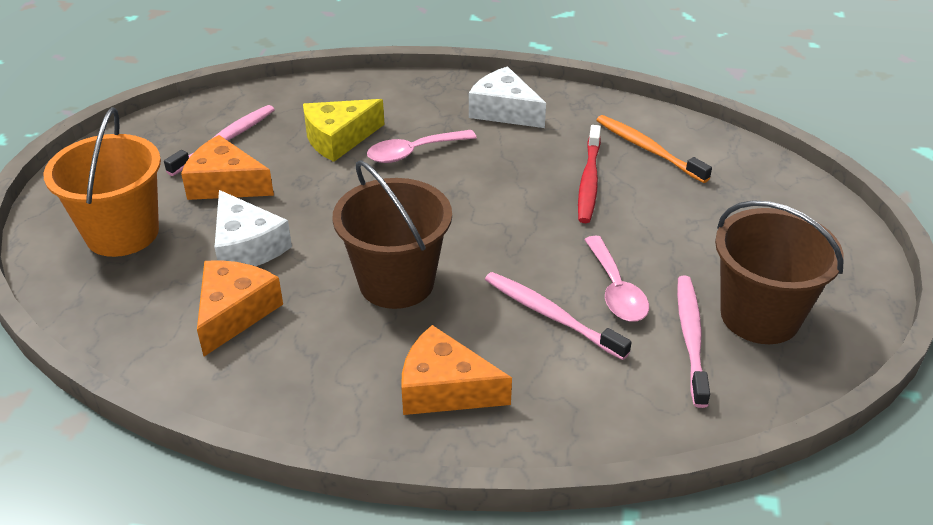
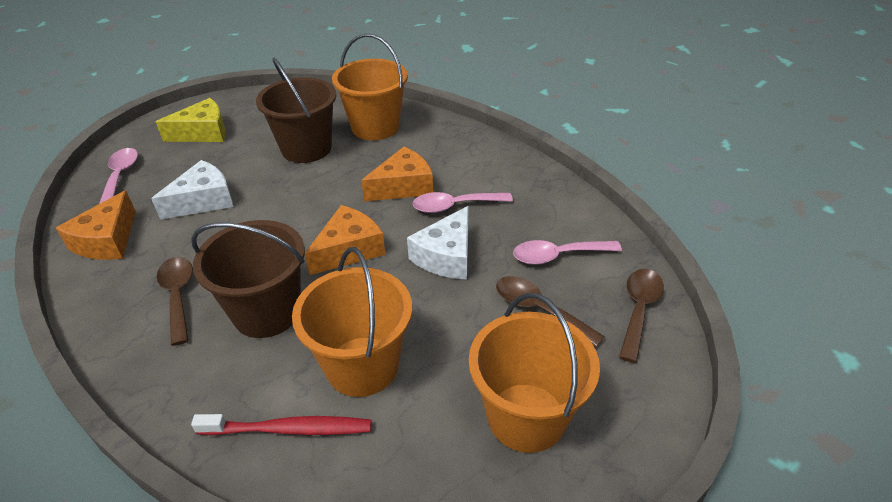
brown spoon: none = 0 -> [157,257,193,346] [496,276,605,347] [619,269,664,363] = 3
orange bucket: [44,107,161,257] = 1 -> [292,247,412,397] [332,34,408,140] [469,293,600,453] = 3
orange toothbrush: [596,115,712,183] = 1 -> none = 0
pink spoon: [367,130,477,163] [584,236,649,321] = 2 -> [99,148,138,204] [413,192,513,213] [513,240,622,265] = 3
pink toothbrush: [164,105,275,176] [485,272,632,360] [677,276,710,408] = 3 -> none = 0

